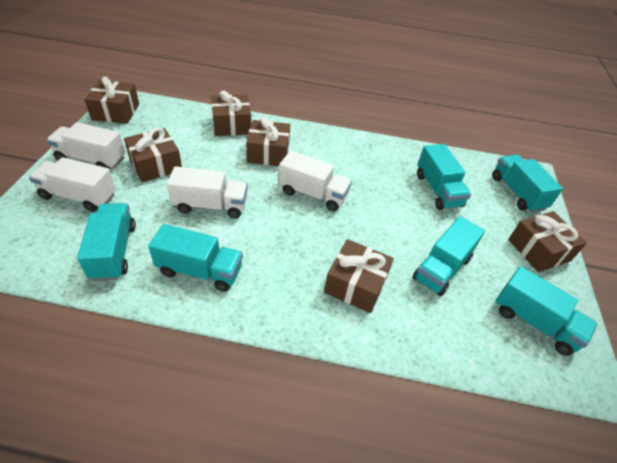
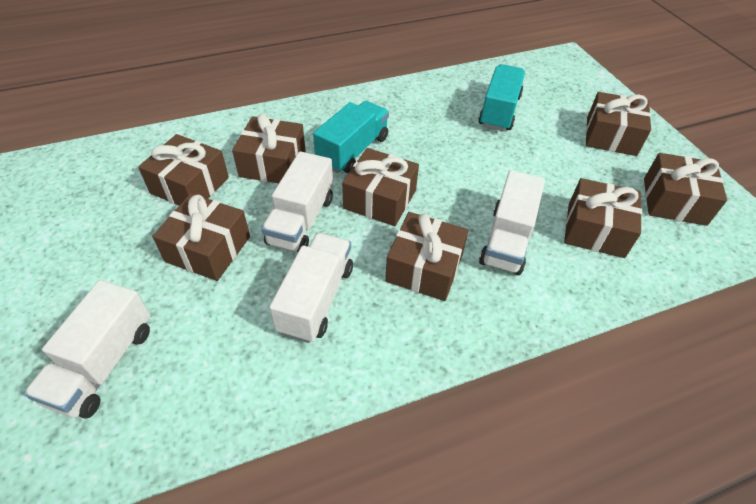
brown gift: [84,76,139,124] [124,127,182,182] [211,90,251,136] [246,117,290,166] [324,239,394,313] [508,211,587,272] = 6 -> [138,134,229,205] [152,193,250,281] [232,113,306,183] [342,148,419,226] [385,212,469,301] [564,178,642,258] [586,92,651,156] [644,153,727,226] = 8
turquoise truck: [77,203,136,281] [148,224,243,292] [413,216,485,296] [417,144,471,210] [492,155,563,213] [496,266,597,356] = 6 -> [313,101,389,173] [479,64,525,131] = 2

